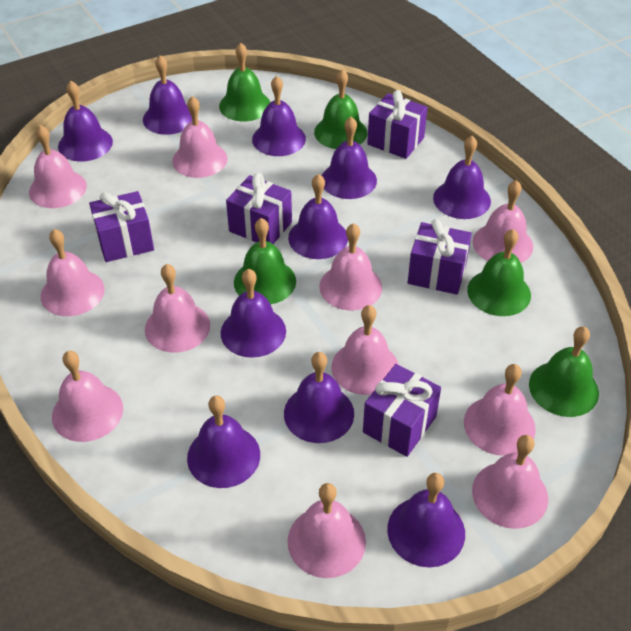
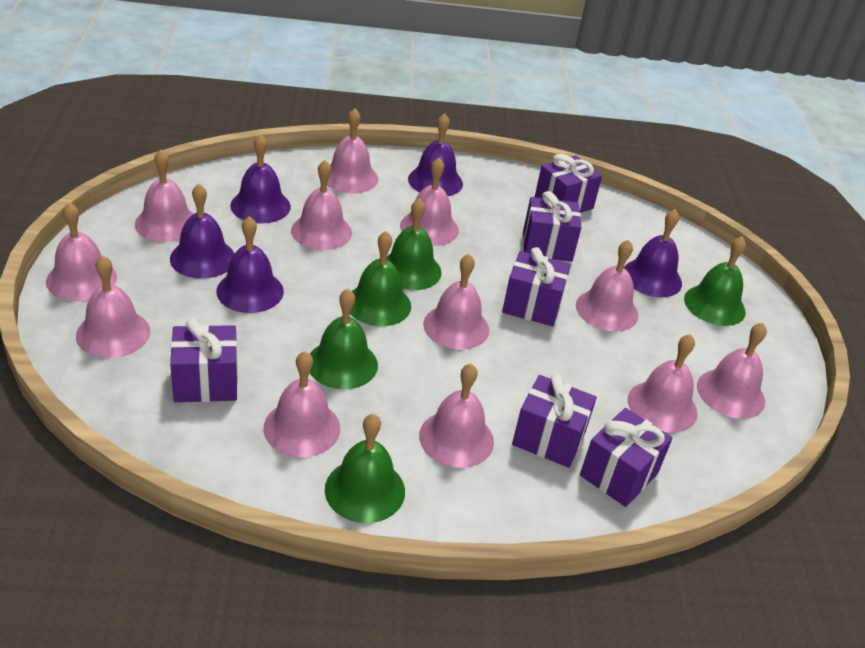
pink bell: [29,125,87,208] [41,229,105,316] [52,351,123,442] [145,264,210,353] [172,96,227,178] [288,483,366,578] [319,223,382,311] [331,305,399,395] [464,364,536,456] [472,435,548,529] [473,180,533,263] = 11 -> [46,202,117,301] [76,255,150,358] [135,150,193,242] [263,351,340,457] [291,160,352,250] [327,109,378,193] [400,158,459,246] [419,364,494,468] [423,254,489,350] [576,240,638,331] [628,334,698,433] [697,323,767,419] = 12
purple bell: [58,81,113,162] [143,55,192,135] [187,396,260,488] [221,269,286,358] [252,76,306,156] [284,352,354,443] [288,174,348,259] [322,117,377,199] [387,473,465,567] [433,136,491,219] = 10 -> [170,184,235,279] [216,216,284,313] [230,134,291,224] [408,113,463,196] [624,209,682,297] = 5
purple gift: [89,191,154,262] [226,173,292,244] [363,364,441,457] [367,90,428,159] [408,219,472,295] = 5 -> [170,319,238,402] [502,247,571,326] [512,374,597,468] [523,191,582,262] [535,154,602,213] [580,408,673,507] = 6

